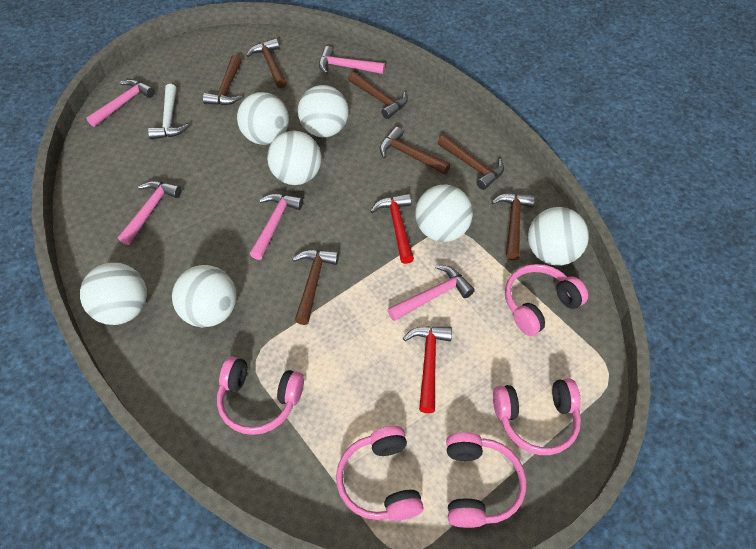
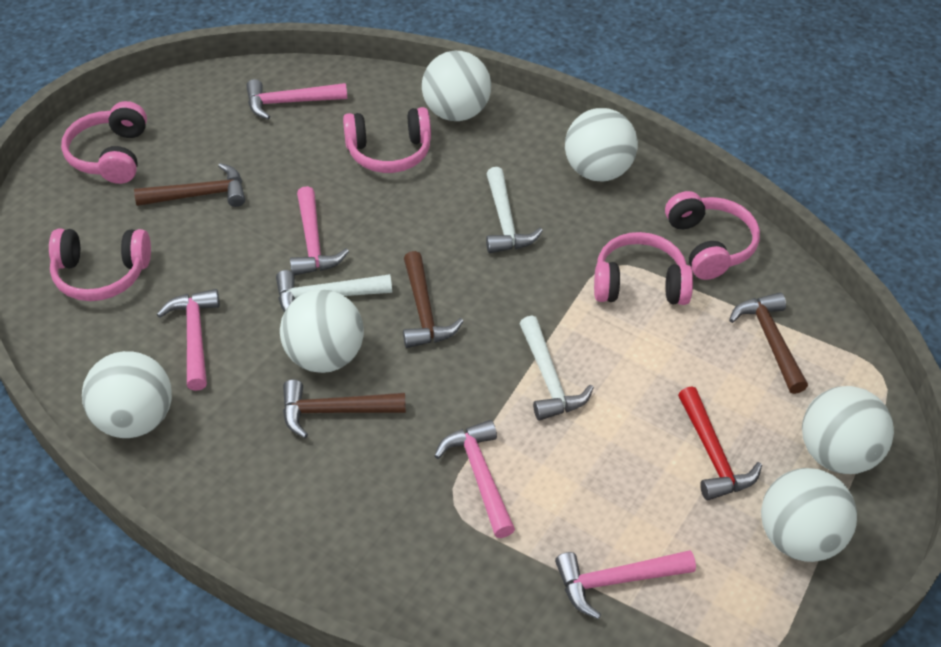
brown hammer: [203,55,242,105] [246,38,287,88] [292,250,339,325] [348,71,408,119] [379,127,450,174] [438,135,504,190] [492,193,535,261] = 7 -> [134,163,245,207] [283,379,406,438] [403,251,464,348] [729,293,808,394] = 4
red hammer: [370,193,414,264] [403,326,452,413] = 2 -> [678,386,762,500] = 1
white ball: [80,263,147,325] [172,265,236,327] [237,92,289,145] [267,131,321,185] [298,85,349,137] [415,185,473,242] [528,207,589,266] = 7 -> [82,351,172,438] [280,289,364,373] [422,50,491,121] [565,108,638,181] [761,468,857,562] [802,386,894,474] = 6
white hammer: [148,84,189,139] = 1 -> [276,270,392,312] [486,167,543,253] [520,316,594,421] = 3

